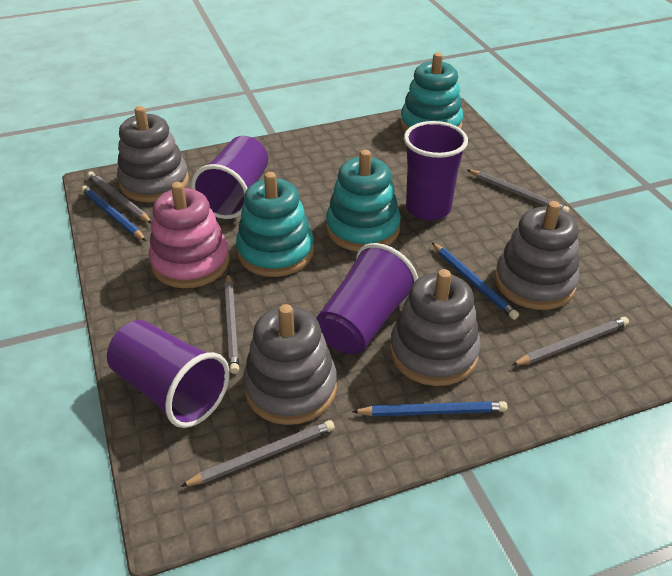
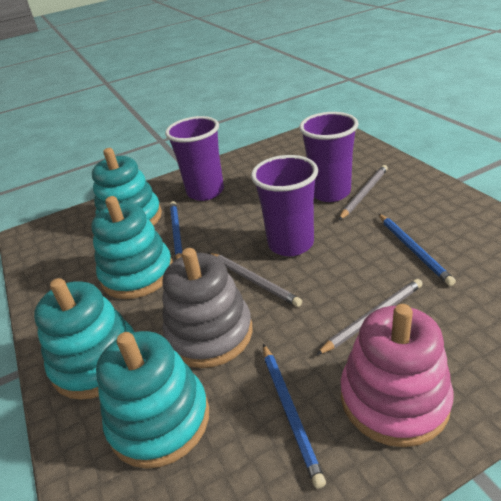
grey pencil: [87,171,151,223] [180,420,335,487] [225,273,239,374] [467,169,570,213] [511,317,629,366] = 5 -> [209,253,302,307] [316,279,422,355] [339,165,388,220] = 3
grey stacking toy: [117,106,189,202] [243,304,337,425] [390,269,481,386] [495,201,579,310] = 4 -> [162,248,253,368] = 1
purple cup: [107,320,229,428] [191,136,268,219] [316,243,418,354] [404,121,468,220] = 4 -> [165,116,224,201] [251,155,318,256] [299,112,359,202] = 3
turquoise stacking toy: [236,172,314,277] [326,150,401,252] [400,53,463,132] = 3 -> [34,278,134,400] [91,196,173,299] [92,148,162,226] [96,331,209,469] = 4

